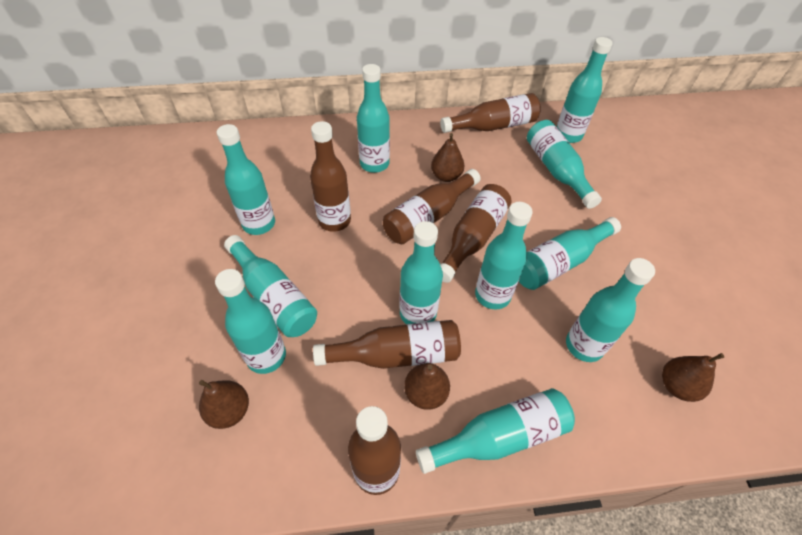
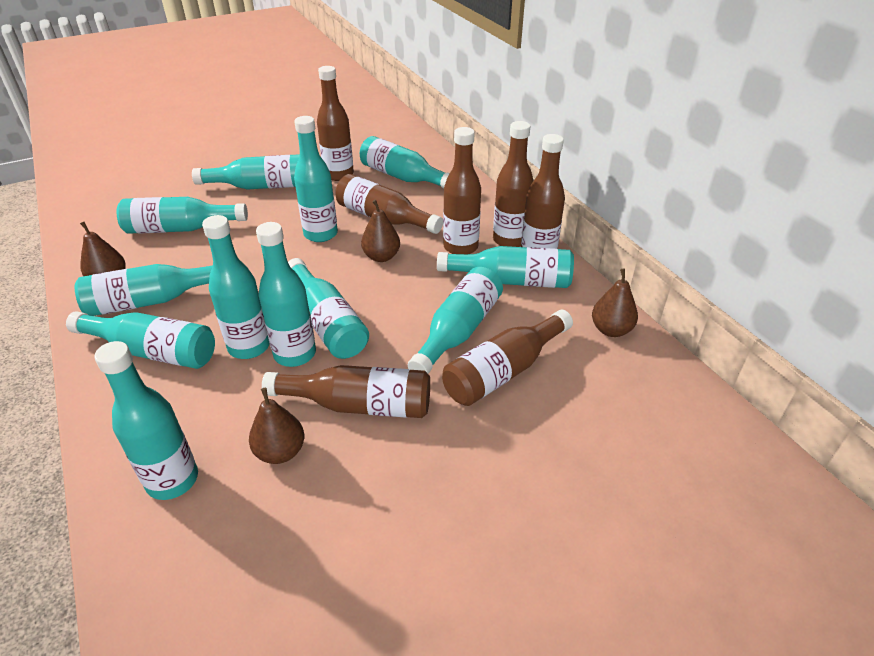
brown bottle: [310,121,351,232] [313,320,461,369] [348,406,401,495] [383,169,481,244] [440,93,541,133] [440,184,511,283] = 6 -> [262,365,430,418] [317,66,354,181] [335,174,443,234] [442,310,573,406] [443,127,481,254] [493,121,533,247] [521,134,565,249] = 7
turquoise bottle: [215,269,286,374] [217,124,275,235] [224,235,317,337] [357,64,390,173] [399,221,443,324] [416,388,575,474] [475,202,533,310] [519,217,621,290] [527,120,602,209] [557,37,613,143] [566,258,655,362] = 11 -> [66,311,215,369] [75,264,213,316] [94,341,198,500] [117,197,248,234] [192,154,300,190] [202,215,270,359] [256,222,316,367] [288,258,369,359] [294,116,338,242] [360,136,450,188] [408,267,503,374] [437,246,574,288] = 12

